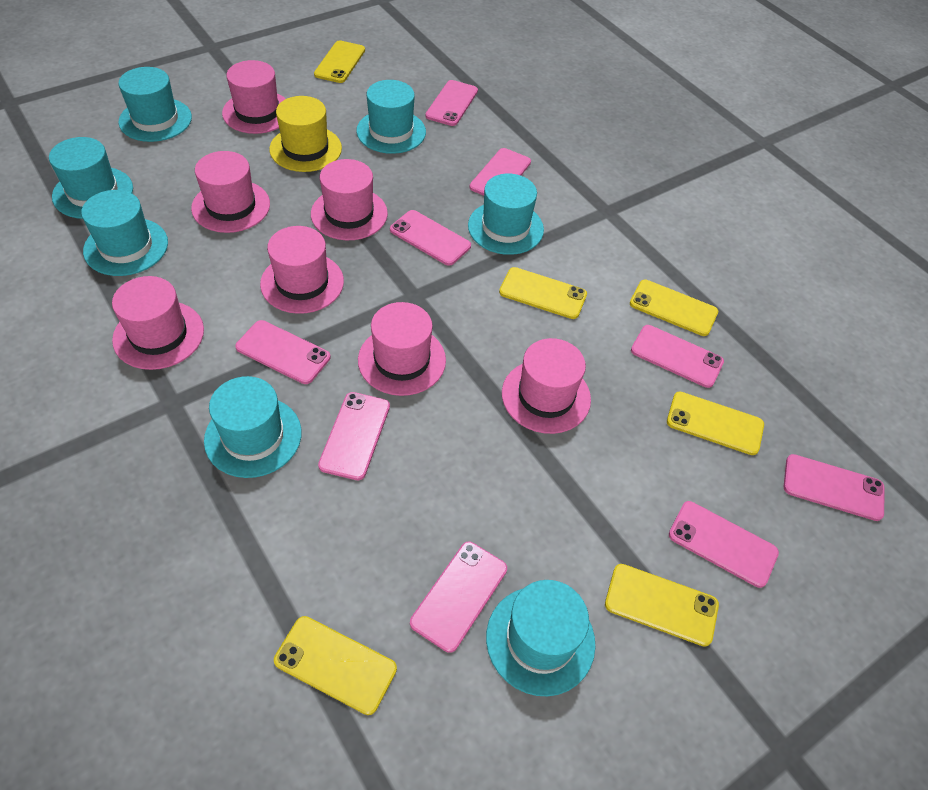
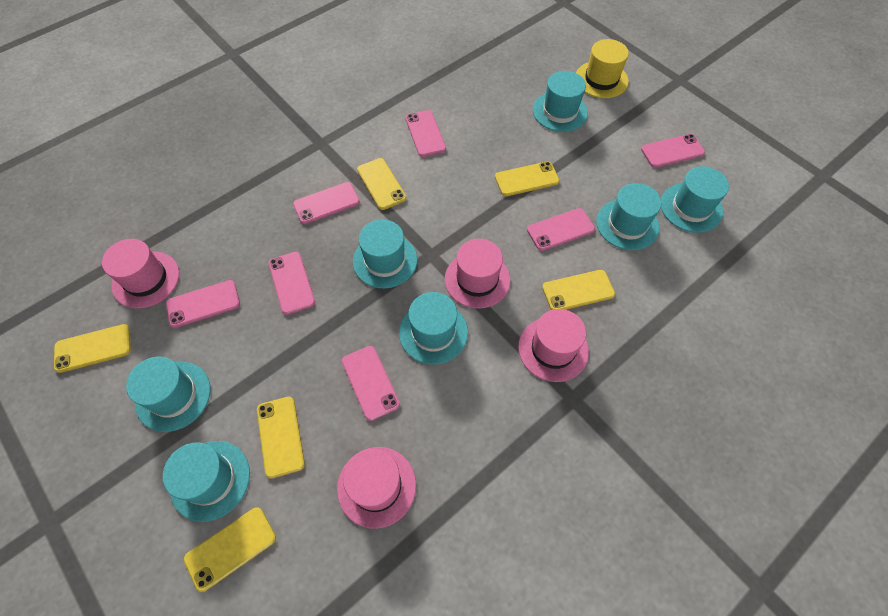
pink hat: [112,276,204,370] [191,151,270,233] [222,60,286,134] [260,226,344,314] [311,159,388,240] [358,302,446,396] [502,338,591,434] = 7 -> [102,239,179,308] [337,447,416,529] [445,239,510,309] [518,309,589,382] = 4
pink phone: [235,320,331,384] [318,392,390,480] [390,210,471,266] [410,542,507,653] [425,80,478,126] [469,148,531,196] [631,325,724,388] [669,501,779,588] [784,454,885,521] = 9 -> [166,280,240,328] [268,252,315,315] [293,182,360,224] [342,346,400,421] [405,110,446,157] [527,208,595,251] [641,134,705,168] = 7

